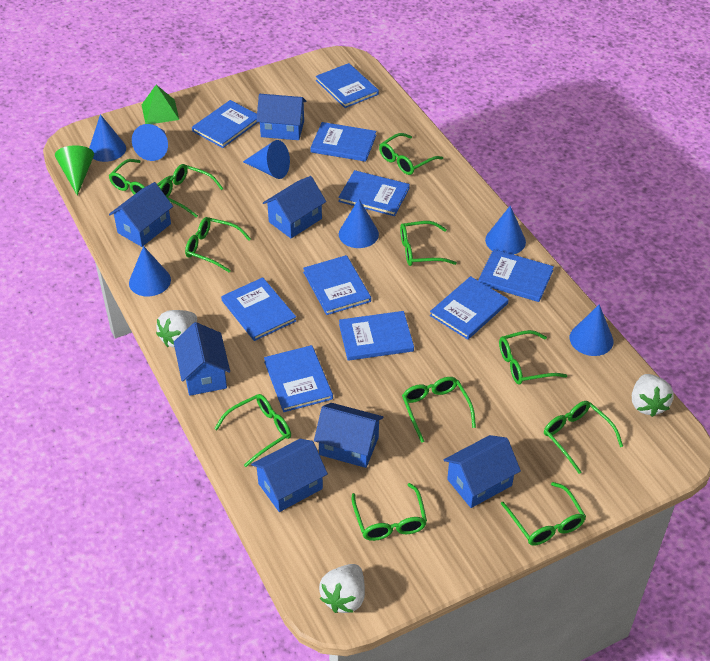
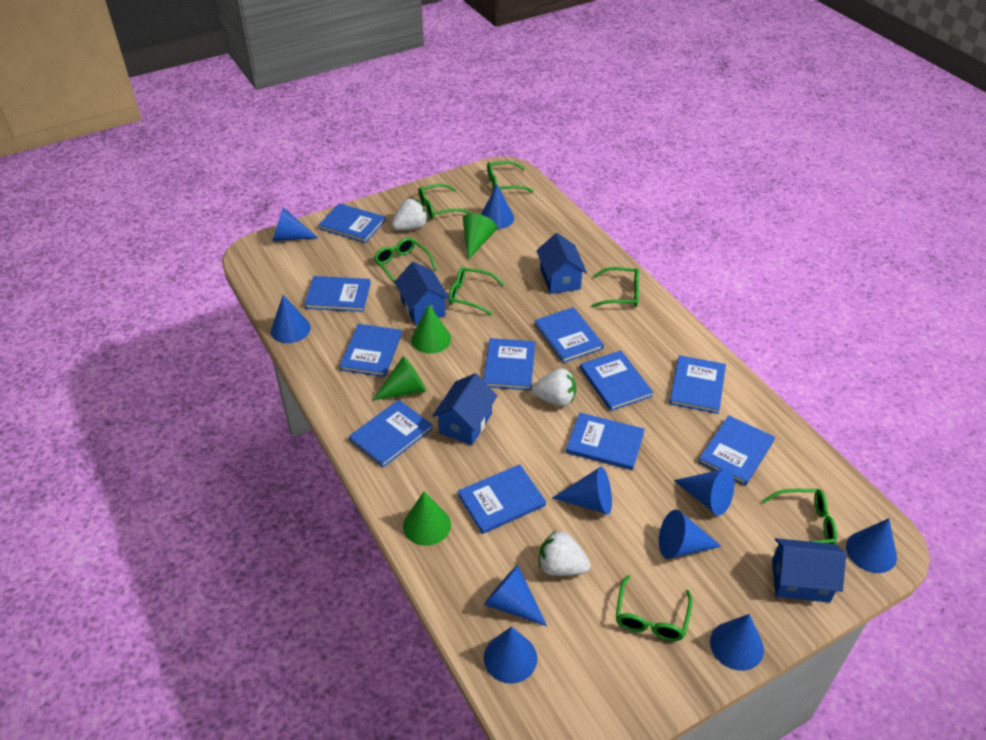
blue book: [192,100,258,148] [221,277,296,341] [264,345,333,412] [303,255,371,315] [310,122,376,162] [316,63,379,108] [338,170,410,216] [339,311,414,361] [430,276,509,340] [478,249,554,302] = 10 -> [304,276,371,312] [319,203,385,243] [339,324,402,377] [349,400,433,468] [458,464,546,534] [483,338,535,391] [534,307,604,363] [566,413,645,470] [580,351,653,411] [669,355,726,414] [698,415,775,486] = 11
blue cone: [89,114,126,162] [129,246,171,296] [132,124,168,161] [243,140,290,179] [339,199,379,248] [485,206,526,255] [570,304,614,356] = 7 -> [271,295,311,343] [272,208,318,241] [481,185,514,229] [484,565,547,626] [484,626,537,684] [552,467,612,514] [659,510,722,559] [674,469,734,516] [710,614,764,671] [846,518,897,573] = 10
blue house: [109,182,173,247] [174,322,230,396] [251,439,328,512] [256,94,306,140] [263,176,326,238] [314,403,383,468] [444,435,521,508] = 7 -> [395,261,450,325] [432,373,497,445] [536,233,587,294] [772,538,846,603] = 4
green cone: [55,145,94,195] = 1 -> [373,356,426,400] [403,492,451,546] [411,305,451,354] [463,213,497,260] = 4
green glasses: [109,159,173,194] [159,164,223,218] [185,217,251,272] [214,394,291,467] [352,483,427,541] [379,133,443,175] [400,221,457,266] [402,377,476,443] [499,330,567,385] [501,482,586,546] [544,401,623,474] = 11 -> [374,237,437,285] [418,184,470,219] [449,267,505,316] [487,161,534,193] [592,267,639,307] [616,575,693,641] [762,489,837,549] = 7
green pyramid: [142,85,179,124] = 1 -> none = 0

